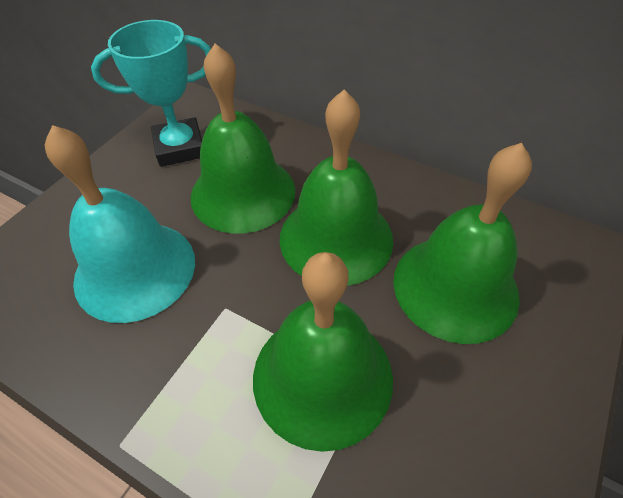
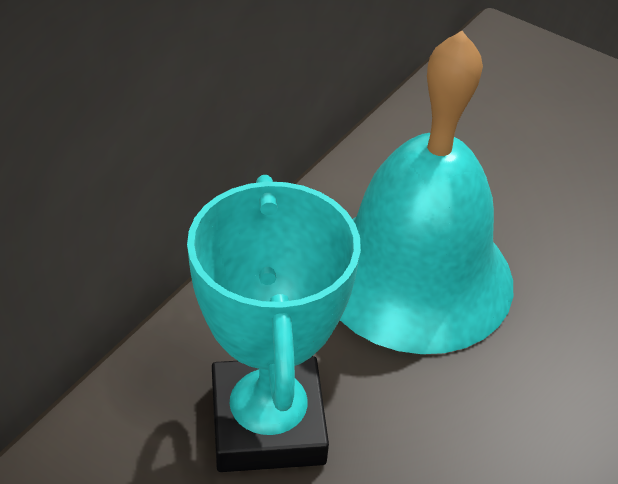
green bell: [191,44,295,234] [253,252,393,452] [280,90,393,286] [393,143,532,344] = 4 -> none = 0

